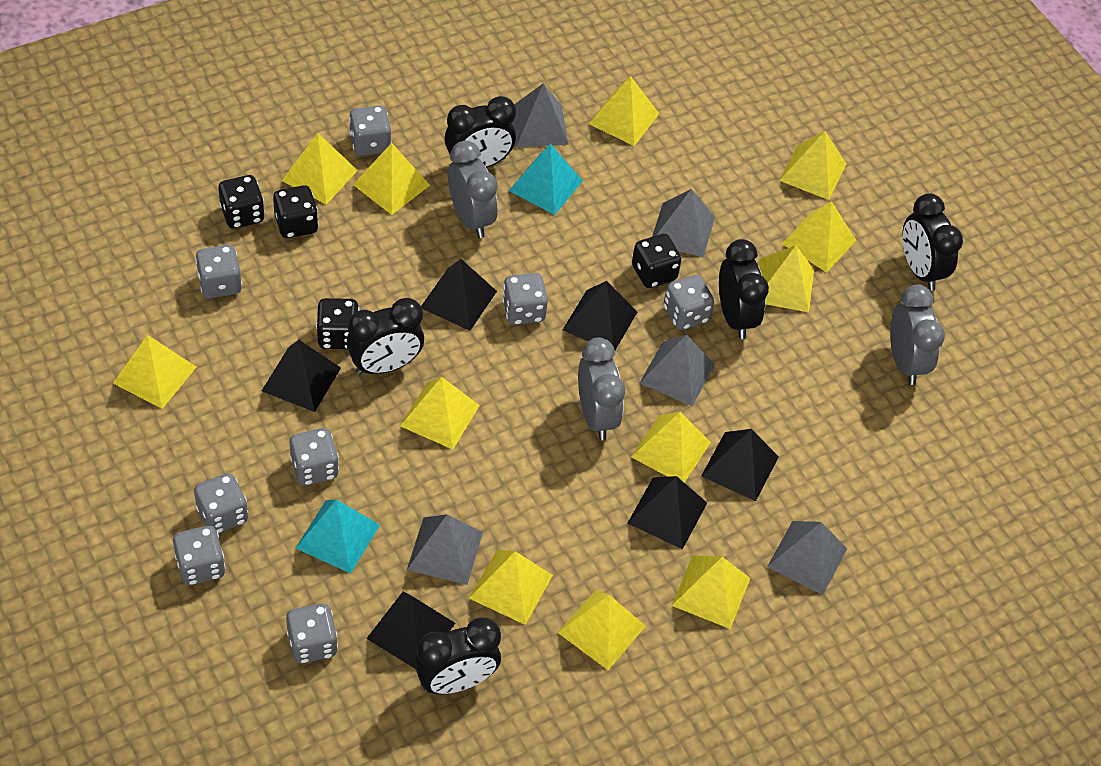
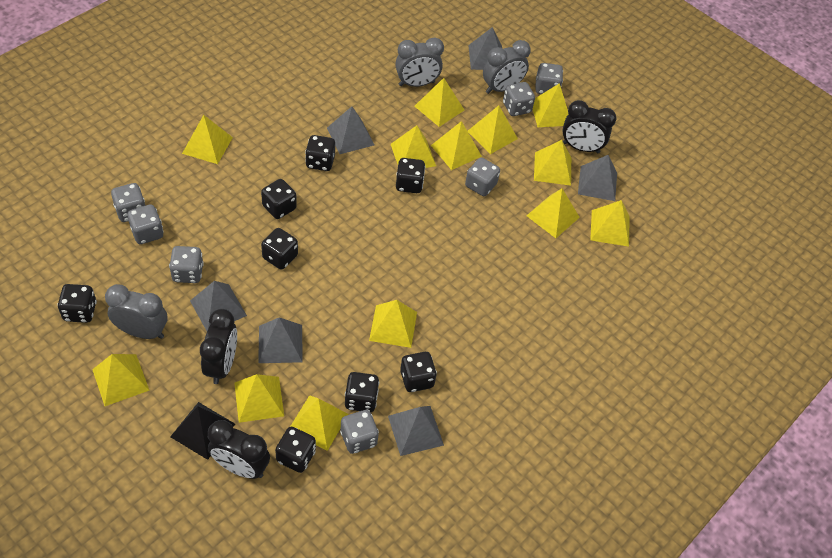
black clock: [347,298,424,375] [414,617,501,694] [445,96,516,168] [719,239,769,339] [902,193,963,291] = 5 -> [200,309,237,384] [208,420,270,479] [562,100,616,153] = 3
black dice: [218,175,265,229] [273,185,319,238] [316,298,359,349] [632,234,681,288] = 4 -> [57,284,97,323] [261,179,297,219] [261,228,298,270] [275,427,316,473] [305,135,335,171] [345,372,379,412] [396,158,425,193] [400,352,437,392] = 8
black pyramid: [262,340,341,412] [366,591,455,668] [421,259,497,331] [563,281,637,350] [628,476,707,549] [701,429,779,501] = 6 -> [170,402,235,460] = 1
grey dice: [173,525,226,585] [194,473,248,533] [195,245,242,298] [286,603,338,663] [290,428,339,486] [349,106,391,156] [502,273,548,325] [664,275,714,330] = 8 -> [111,183,145,222] [127,204,164,244] [169,246,204,283] [340,410,379,454] [465,158,500,196] [503,82,535,116] [535,63,563,94] = 7
grey pyramid: [407,514,483,585] [512,83,569,147] [640,334,715,406] [652,189,715,257] [767,521,848,595] = 5 -> [190,281,247,331] [258,317,303,363] [327,106,374,154] [388,406,444,456] [468,27,502,70] [578,155,617,201] = 6
turquoise pyramid: [296,500,380,574] [509,144,583,215] = 2 -> none = 0
yellow pyramid: [113,335,196,409] [281,133,358,205] [353,143,430,215] [400,377,480,449] [469,549,553,625] [558,590,646,670] [589,76,660,146] [631,412,711,483] [672,555,750,629] [759,245,814,312] [779,131,847,200] [782,201,856,273] = 12 -> [92,354,150,406] [182,115,233,164] [234,374,284,423] [290,395,349,451] [369,300,417,348] [391,125,436,168] [414,78,464,127] [431,121,482,170] [468,105,518,154] [526,188,580,238] [533,83,568,127] [534,140,571,186] [590,200,630,247] = 13

